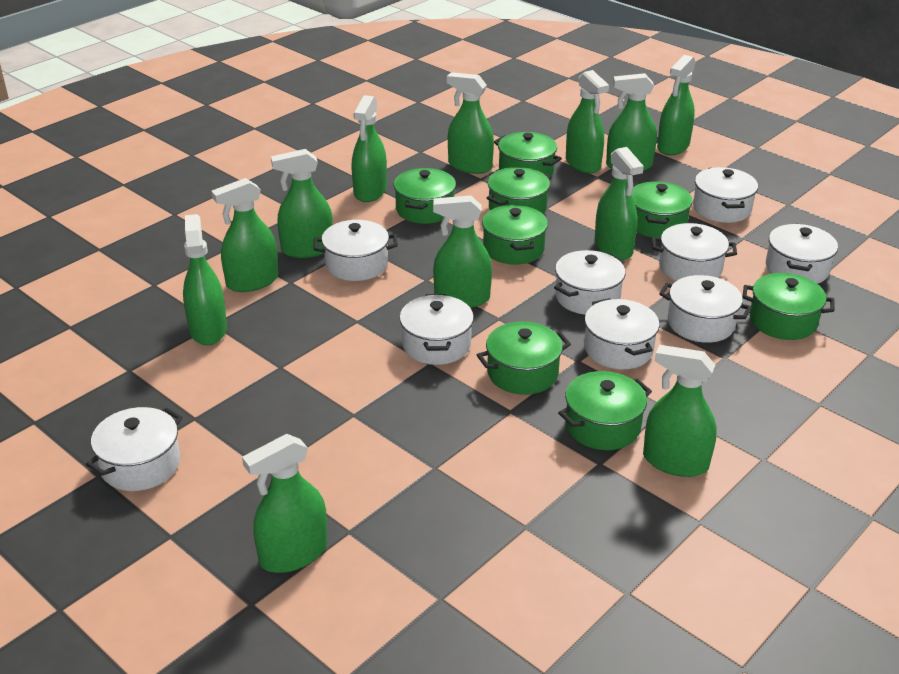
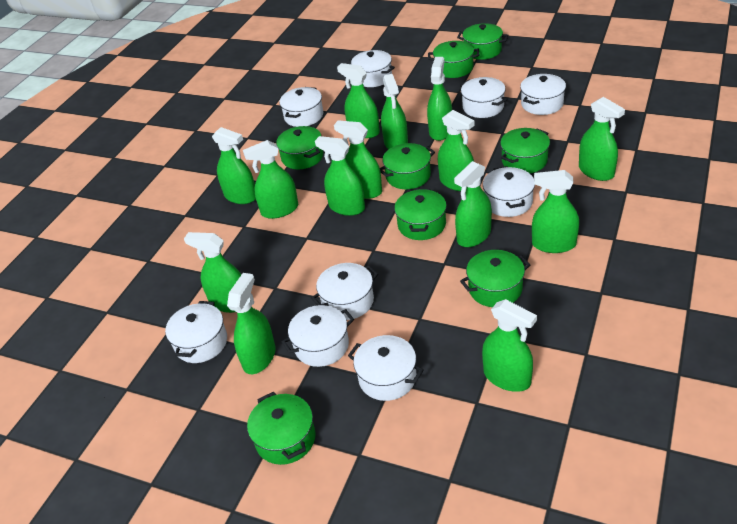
green spray bottle: [183,214,227,345] [211,178,279,292] [242,434,327,573] [271,149,333,258] [351,95,387,202] [433,195,492,308] [447,72,494,174] [566,70,609,174] [595,147,644,260] [606,73,657,171] [643,345,717,477] [657,55,696,155] = 12 -> [184,232,242,313] [212,127,256,204] [227,273,276,374] [243,140,298,219] [315,136,365,216] [334,120,382,199] [337,63,380,138] [381,74,408,149] [427,57,452,141] [438,110,474,191] [454,161,492,247] [482,299,537,392] [532,170,579,253] [579,97,625,181] = 14

